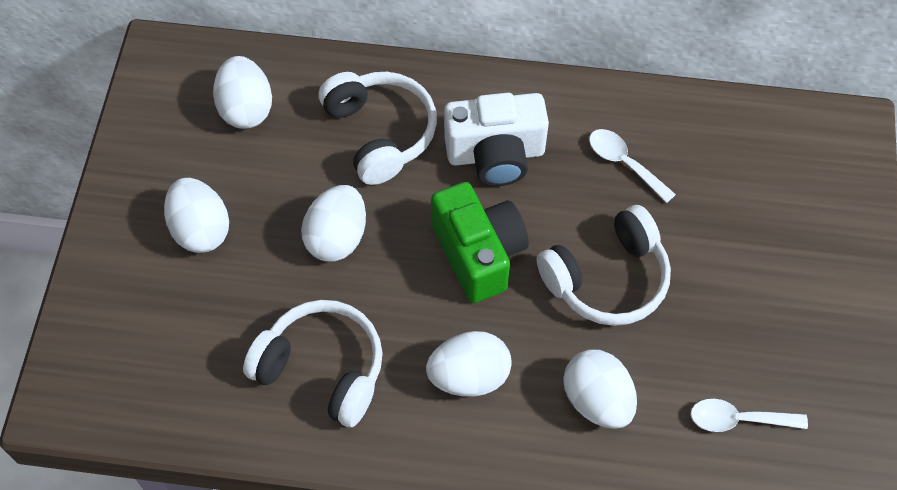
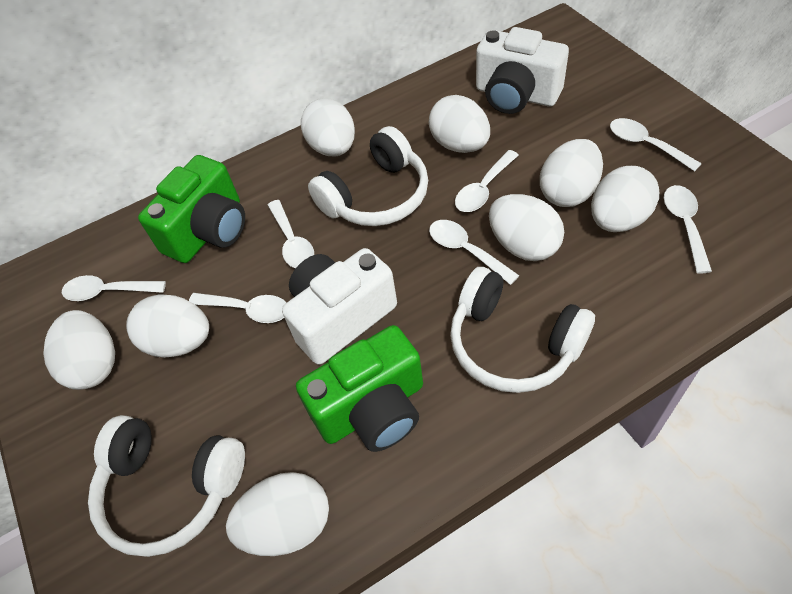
green camera: [431,182,529,303] = 1 -> [138,155,245,263] [296,325,423,452] = 2
white camera: [444,93,549,186] = 1 -> [282,248,397,365] [476,27,569,114] = 2
white egg: [164,178,229,253] [213,56,272,129] [301,185,366,262] [426,331,512,397] [563,349,637,429] = 5 -> [43,310,115,390] [126,294,209,358] [226,472,329,556] [301,98,355,156] [429,95,490,153] [489,194,564,261] [540,139,603,207] [591,166,659,232] = 8
white spoon: [589,129,676,203] [691,399,808,432] = 2 -> [62,275,166,301] [189,293,286,323] [268,200,314,268] [429,220,520,285] [455,150,519,212] [610,118,702,171] [664,185,712,274] = 7

